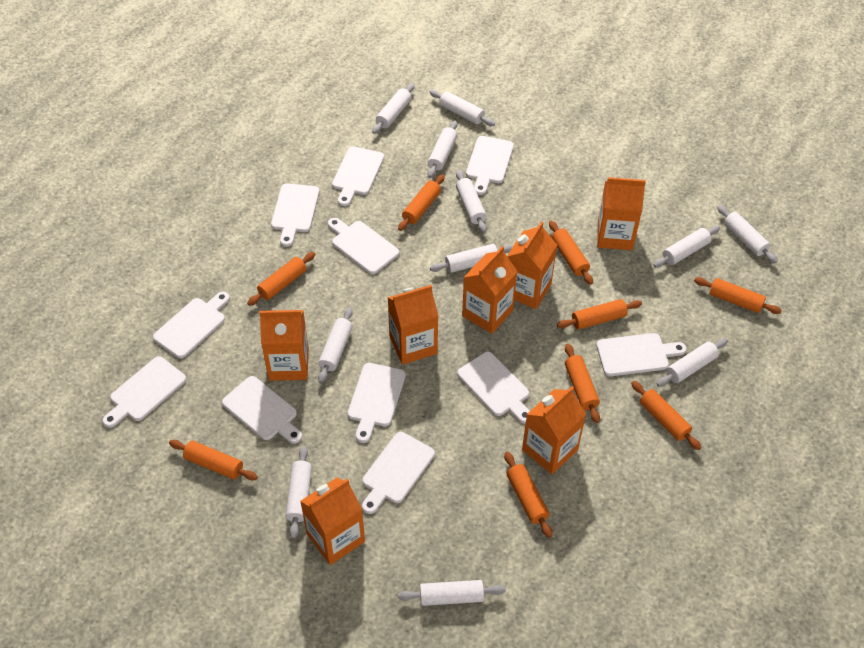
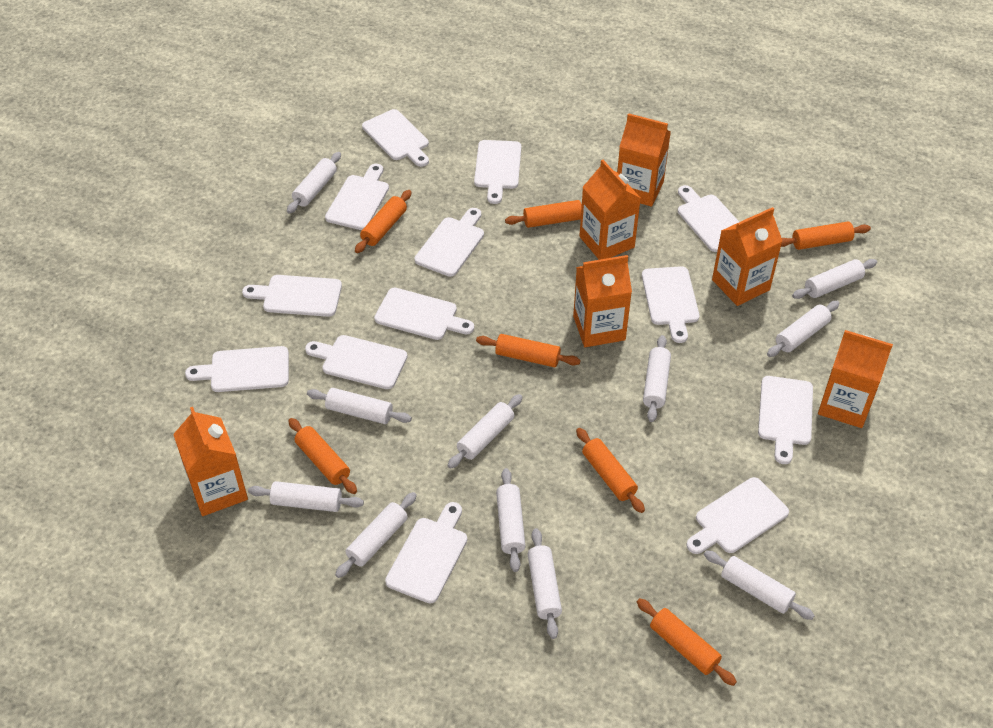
orange carton: [259,310,309,381] [300,477,365,565] [388,285,438,365] [462,246,518,334] [507,222,557,309] [522,386,586,474] [597,177,646,250] = 7 -> [173,407,248,516] [573,255,632,347] [579,160,641,260] [617,113,671,207] [712,207,782,306] [818,330,893,428] = 6
orange rolling pin: [169,440,258,480] [247,252,315,306] [398,174,445,231] [504,452,552,538] [549,221,593,285] [557,299,642,329] [565,344,600,423] [631,381,702,450] [694,277,782,314] = 9 -> [288,418,357,494] [355,190,411,253] [476,334,581,367] [505,200,582,228] [576,428,645,513] [637,598,737,686] [781,221,871,250] = 7
white cutting board: [102,356,186,428] [153,292,230,358] [222,376,302,444] [271,183,320,247] [328,218,399,274] [332,146,384,206] [348,363,406,443] [362,432,435,514] [457,352,530,424] [466,136,514,195] [596,333,687,376] = 11 -> [185,346,289,392] [242,275,342,317] [305,335,407,389] [325,164,389,230] [362,109,429,167] [374,288,474,340] [385,502,467,603] [414,208,484,277] [474,140,521,204] [642,266,699,343] [678,185,739,252] [686,477,789,554] [758,376,813,464] = 13

